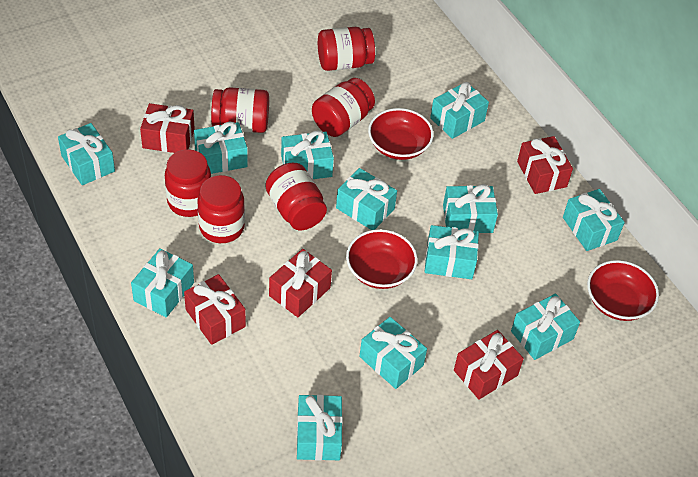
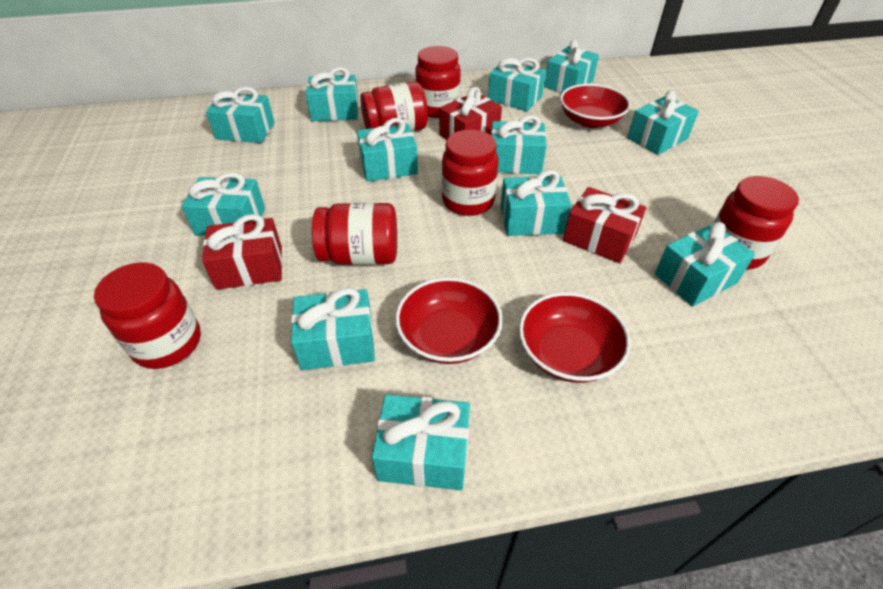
red gift: [140,103,195,153] [184,274,246,345] [269,249,332,317] [454,330,524,400] [517,136,573,194] = 5 -> [202,214,282,290] [439,87,502,140] [563,187,646,263] = 3

